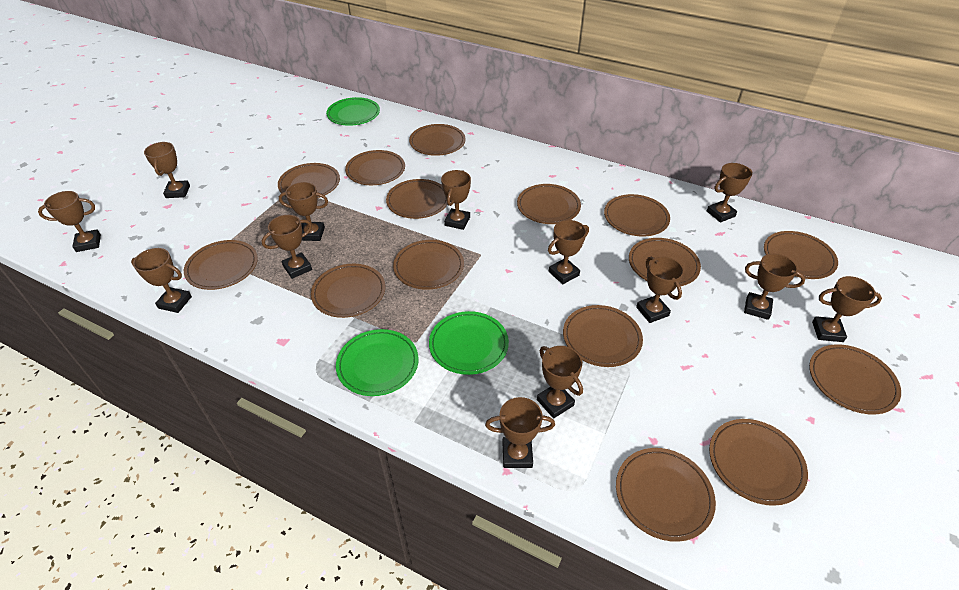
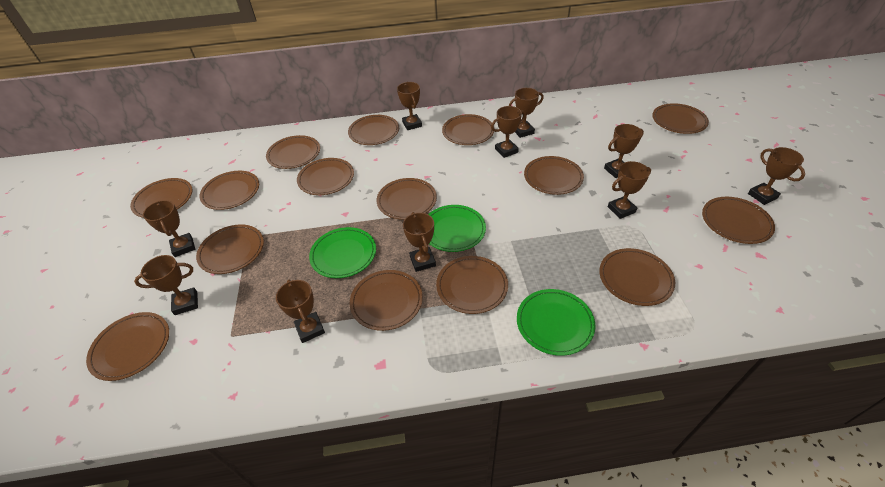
brown trophy: [38,191,101,252] [131,248,192,313] [144,142,190,198] [262,215,312,279] [279,182,328,241] [441,170,471,230] [485,397,555,468] [537,346,583,418] [548,220,589,284] [636,256,684,323] [707,163,752,222] [744,254,805,320] [812,276,882,342] = 13 -> [134,255,198,315] [143,200,195,257] [276,280,325,343] [397,82,422,130] [403,212,436,272] [491,106,526,158] [509,88,544,138] [604,124,644,178] [608,161,651,219] [748,147,805,205] = 10

